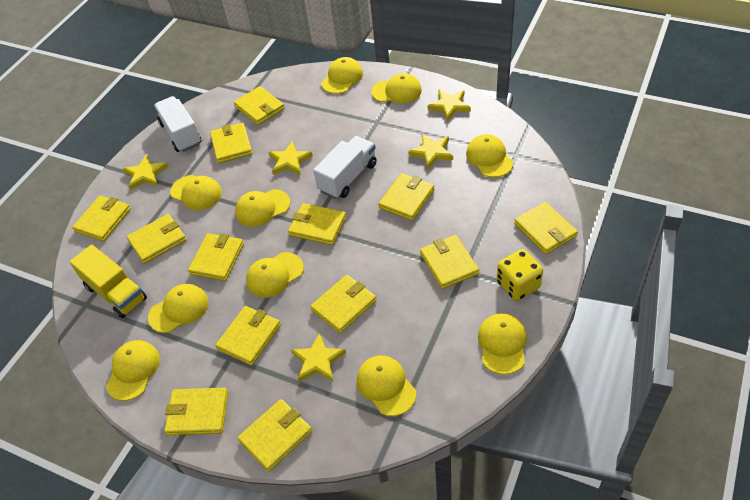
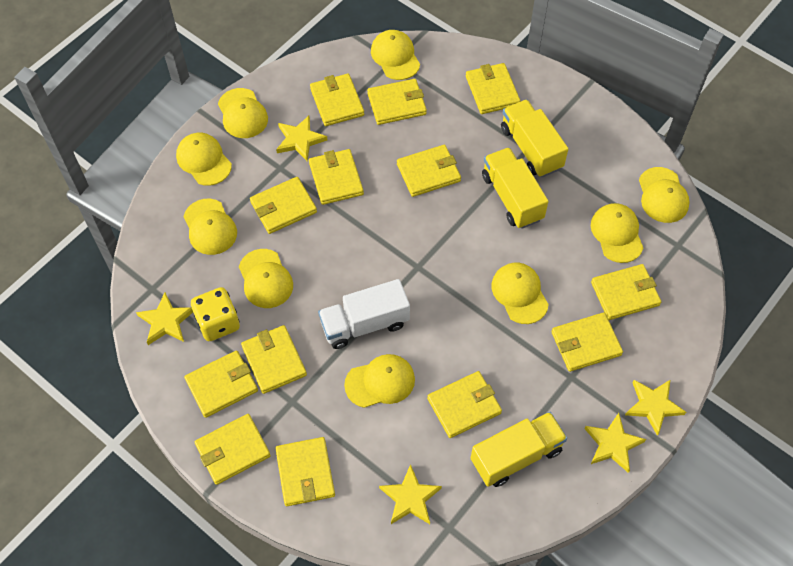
white truck: [154,96,201,152] [313,136,377,199] = 2 -> [318,279,410,349] = 1
yellow cap: [106,340,160,401] [148,284,208,333] [170,175,222,210] [235,189,290,227] [246,252,304,298] [321,57,363,94] [357,355,416,416] [371,73,422,103] [466,134,513,177] [478,313,527,375] = 10 -> [176,133,232,186] [183,199,237,255] [218,88,268,138] [239,249,293,308] [344,354,415,408] [371,30,420,80] [491,263,549,324] [591,203,643,263] [639,167,690,223] = 9
yellow truck: [70,245,147,318] = 1 -> [471,412,567,487] [482,147,549,229] [501,99,568,177] = 3

